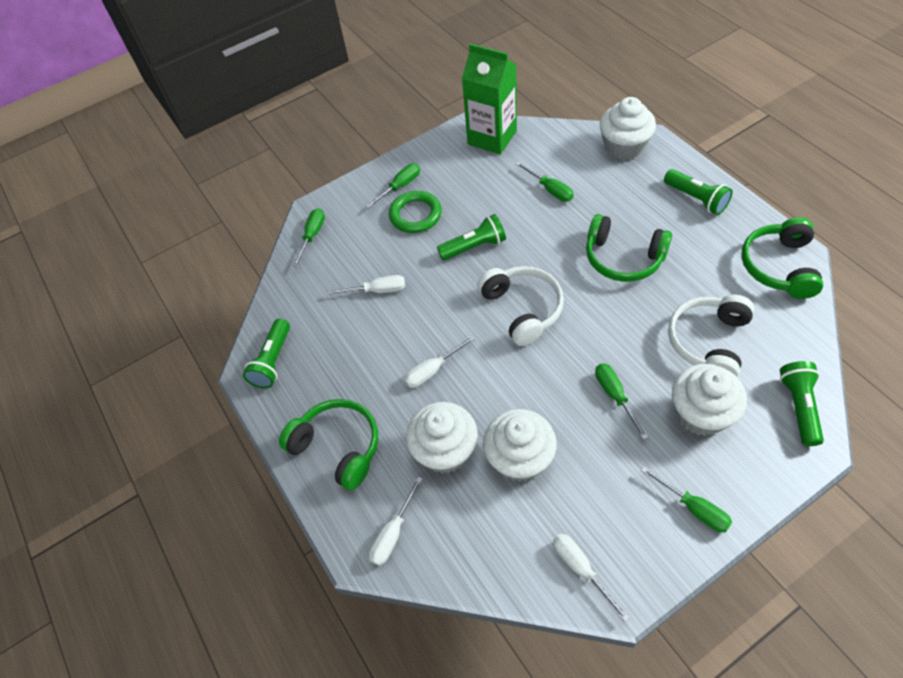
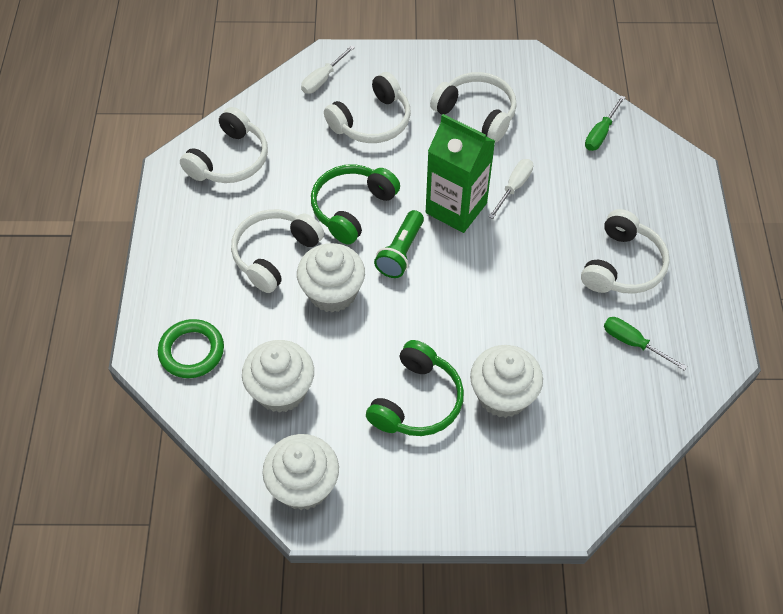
green flashlight: [243,319,290,388] [437,214,506,260] [664,169,733,215] [780,361,824,446] = 4 -> [374,210,424,278] = 1
green headphones: [279,399,378,490] [586,214,672,282] [741,217,823,299] = 3 -> [311,164,400,245] [366,340,464,436] = 2
green screwdriver: [292,208,325,267] [366,163,420,208] [516,162,574,202] [595,363,648,440] [641,466,732,532] = 5 -> [585,95,626,151] [604,317,687,371] = 2
white headphones: [477,266,564,346] [668,295,754,377] = 2 -> [180,107,268,183] [231,209,324,293] [324,72,411,143] [430,72,517,143] [581,209,670,294] = 5
white screwdriver: [327,275,405,295] [369,477,423,566] [404,335,476,388] [553,533,630,622] = 4 -> [301,45,355,94] [488,159,533,219] = 2

